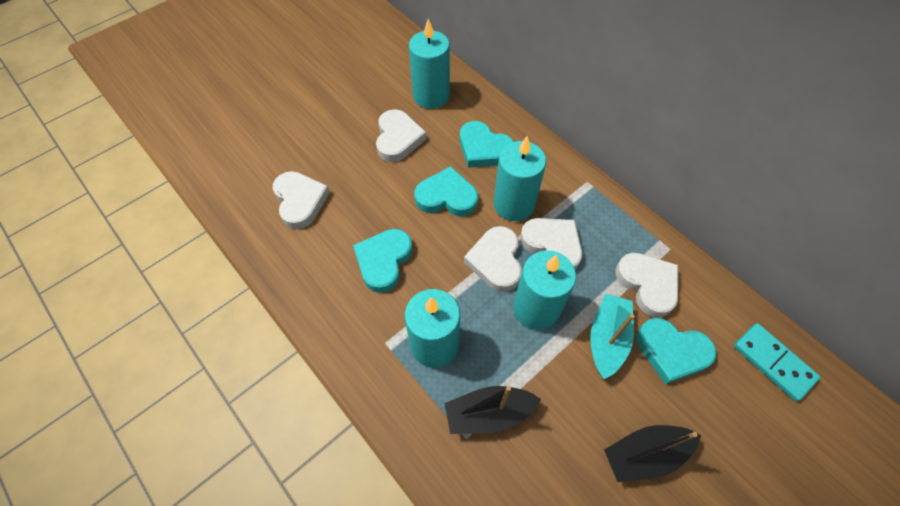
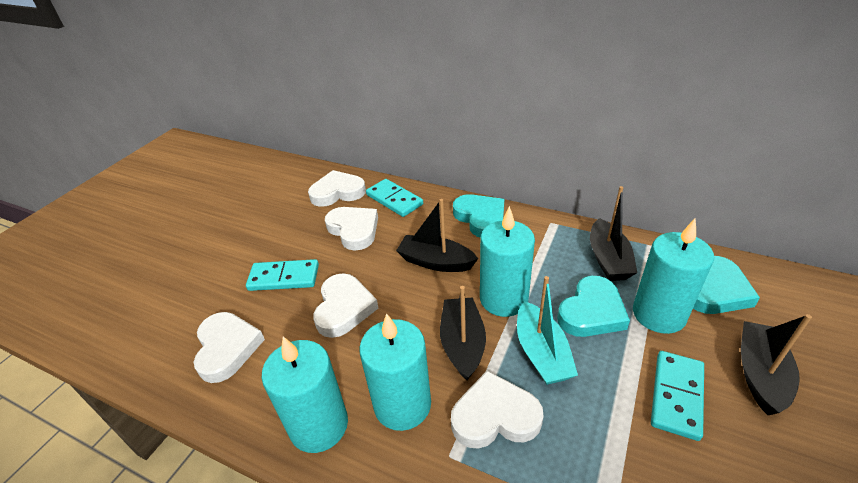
black boat: [444,386,541,434] [604,425,701,482] = 2 -> [396,199,478,272] [440,286,486,380] [590,186,637,281] [741,314,812,415] = 4
turquoise domino: [734,323,820,402] = 1 -> [246,259,319,291] [366,179,423,217] [651,351,704,441] = 3
turquoise heart: [353,229,413,293] [414,166,478,216] [460,121,514,168] [637,318,716,384] = 4 -> [453,194,504,237] [557,276,630,337] [693,256,760,314] = 3

